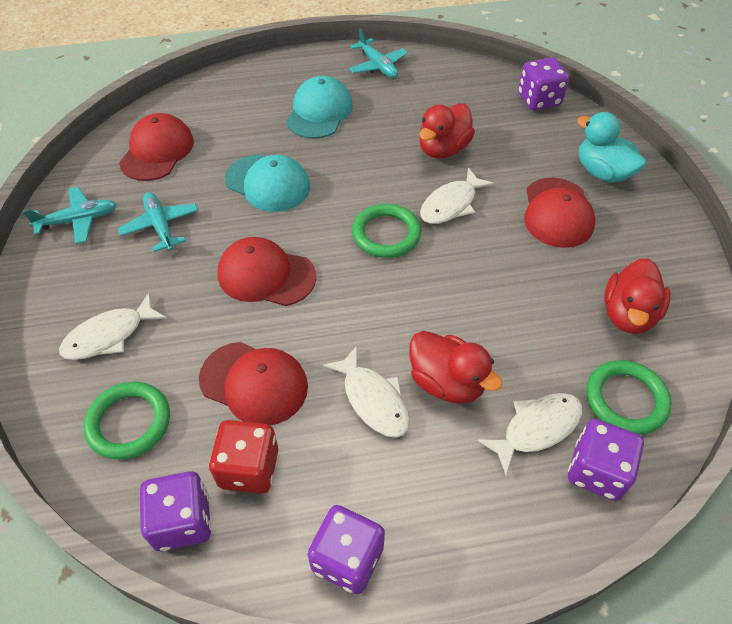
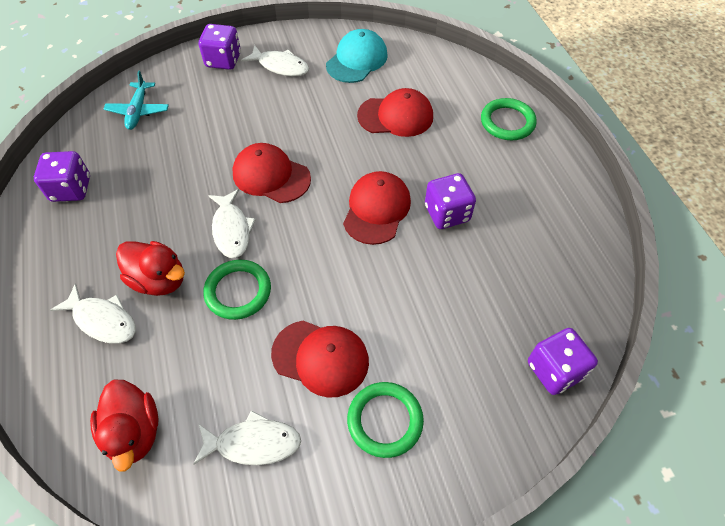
red dice: [209,420,278,494] = 1 -> none = 0
red duck: [409,331,503,404] [419,103,475,159] [604,258,671,334] = 3 -> [90,380,159,472] [116,241,185,296] = 2
turquoise cap: [225,155,310,212] [286,76,353,139] = 2 -> [326,29,388,83] = 1
turquoise duck: [577,112,646,183] = 1 -> none = 0
turquoise plane: [23,187,117,244] [118,192,198,252] [349,29,408,78] = 3 -> [104,71,169,130] = 1

